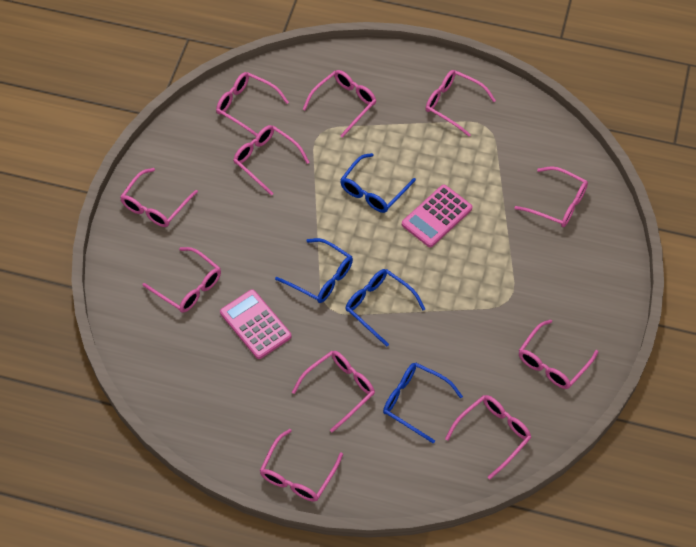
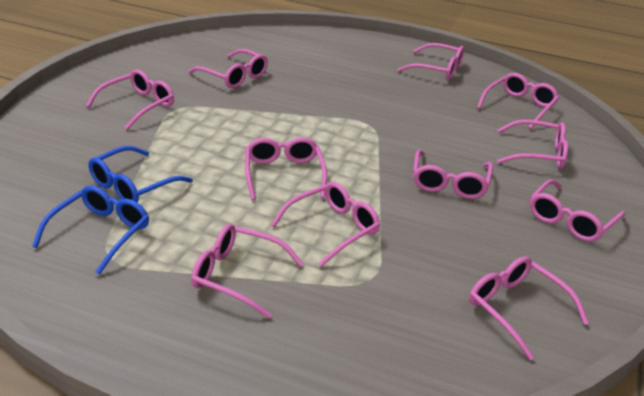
blue glasses: [275,238,353,303] [340,153,416,213] [346,269,425,347] [383,362,463,444] = 4 -> [32,185,149,275] [89,146,193,203] = 2
pink calculator: [220,289,291,359] [402,185,472,247] = 2 -> none = 0

